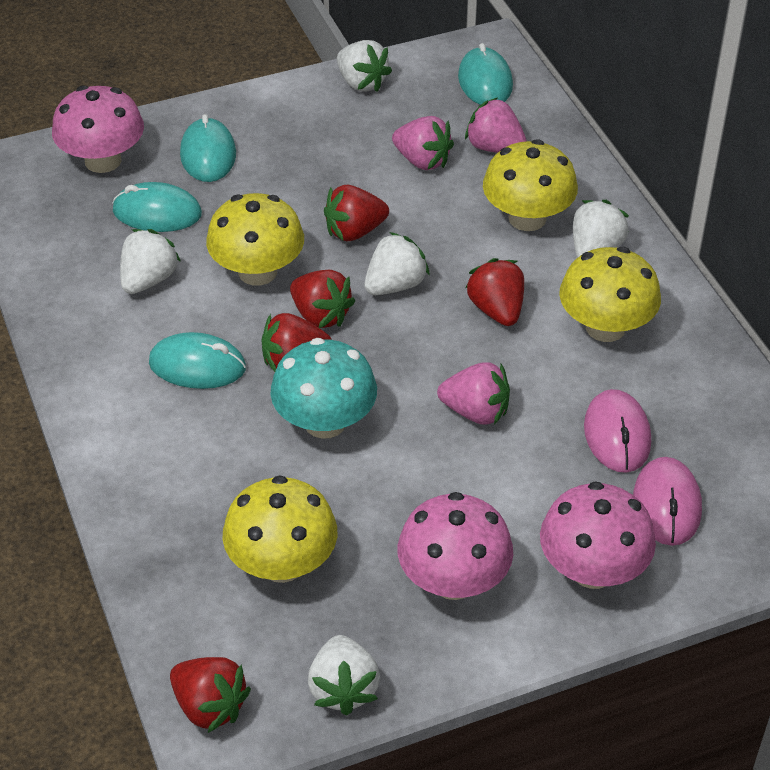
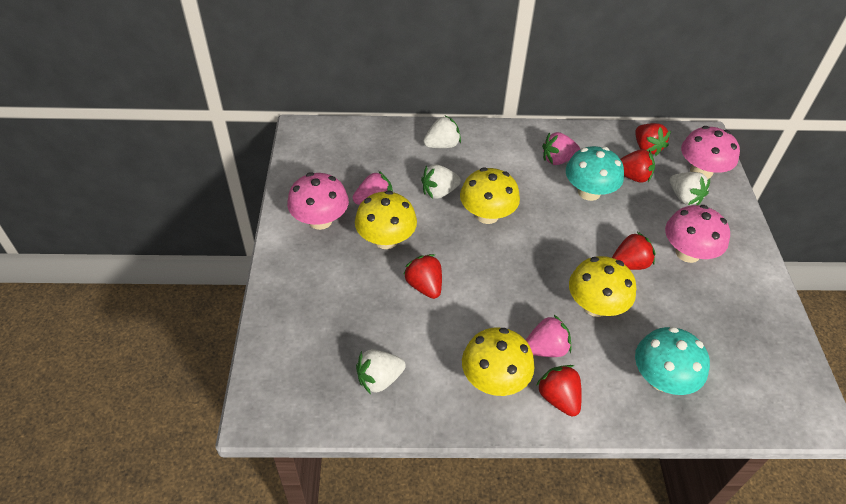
pink mouse: [584,389,651,473] [633,457,702,546] = 2 -> none = 0
turquoise mouse: [112,182,202,232] [149,332,246,389] [180,114,236,182] [458,43,513,105] = 4 -> none = 0
turquoise mushroom: [270,338,377,439] = 1 -> [566,146,624,201] [635,327,710,395] = 2
white strawberry: [120,229,181,294] [308,635,380,716] [337,40,392,92] [364,232,430,295] [573,200,629,258] = 5 -> [356,349,406,394] [421,164,461,199] [423,116,461,148] [670,172,710,205] = 4

